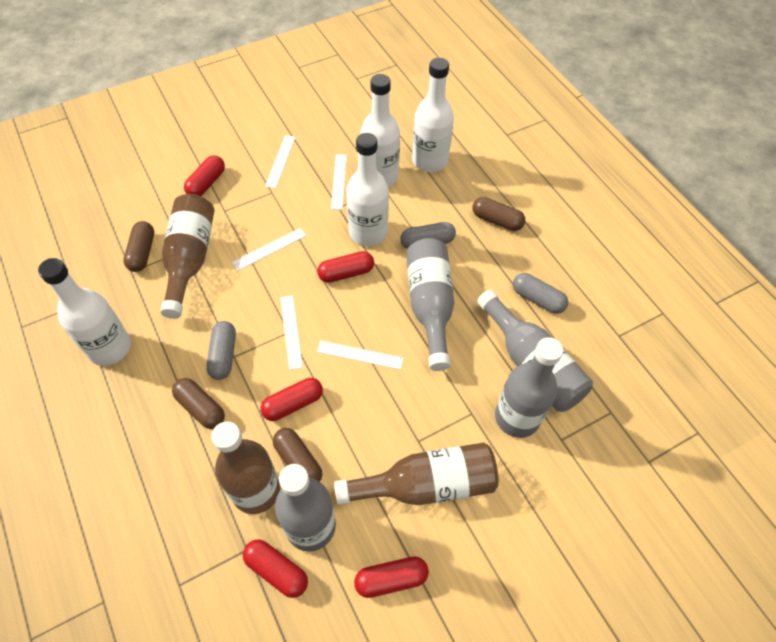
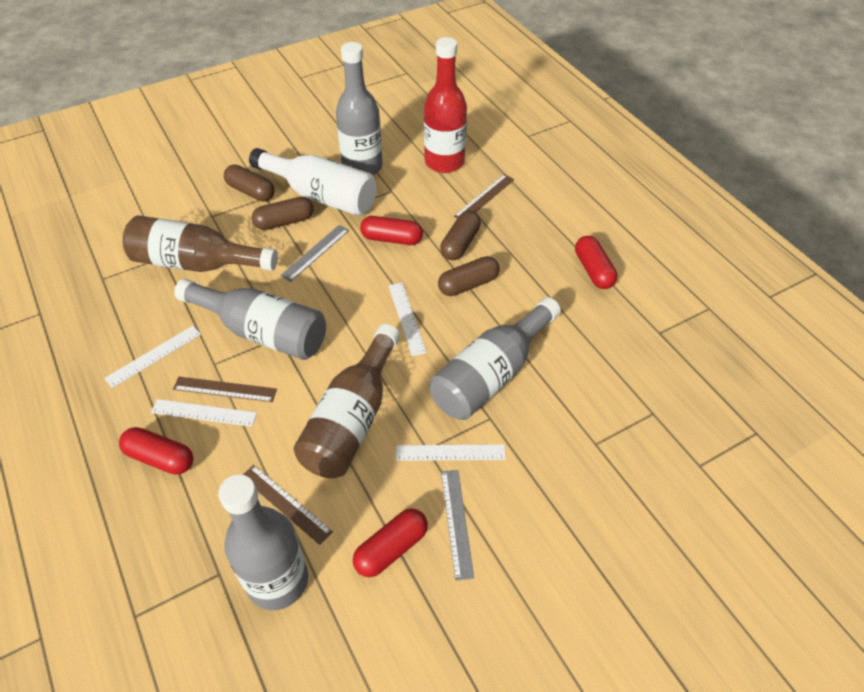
brown bottle: [160,194,214,319] [211,421,280,514] [334,442,499,505] = 3 -> [123,215,278,272] [293,324,400,478] = 2
brown ruler: none = 0 -> [173,377,277,402] [243,465,333,545] [454,174,514,218] = 3
grey capsule: [206,321,236,380] [400,222,456,249] [513,273,568,314] = 3 -> none = 0
grey ruler: none = 0 -> [280,225,349,282] [441,470,474,581] = 2
red bottle: none = 0 -> [424,37,467,173] = 1
red capsule: [184,155,225,196] [243,539,308,598] [260,378,323,421] [317,251,374,283] [354,556,429,598] = 5 -> [119,427,193,475] [353,508,428,577] [360,216,423,245] [575,236,617,289] = 4
white bottle: [38,258,131,366] [346,133,389,246] [360,74,400,187] [412,58,454,172] = 4 -> [249,148,377,216] = 1
white ruler: [232,228,306,271] [265,135,296,189] [280,296,303,370] [317,341,404,370] [331,154,347,210] = 5 -> [104,326,201,388] [151,399,257,427] [389,283,427,356] [396,444,506,461] = 4

